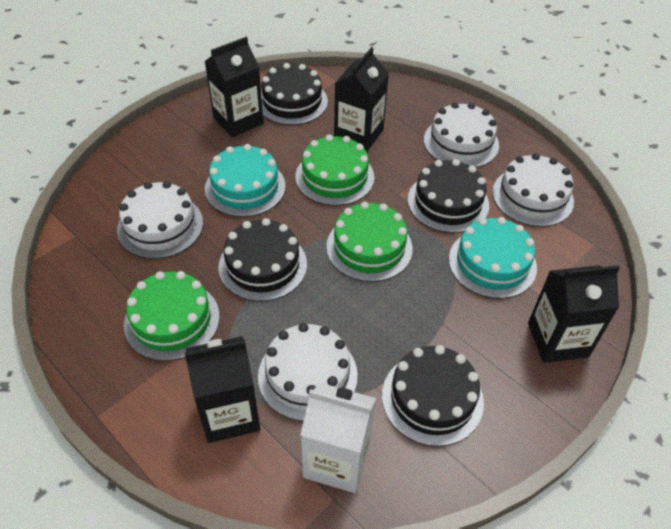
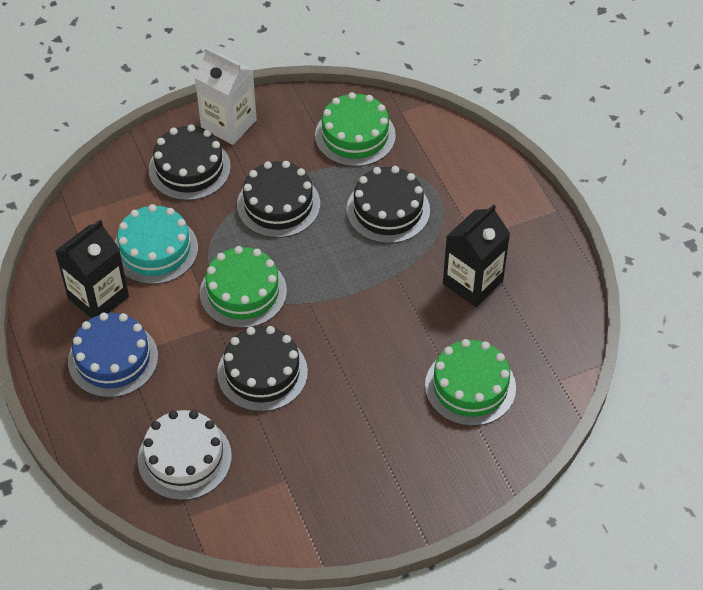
black carton: [184,336,260,443] [205,37,264,137] [334,47,389,151] [528,265,620,363] = 4 -> [55,220,129,318] [443,204,510,307] = 2
blue cake: none = 0 -> [68,313,158,398] = 1
turquoise cake: [205,144,286,217] [449,217,537,299] = 2 -> [115,204,198,285] = 1
white cake: [117,181,203,259] [258,323,358,421] [424,102,499,168] [492,153,574,227] = 4 -> [138,410,232,500] = 1

